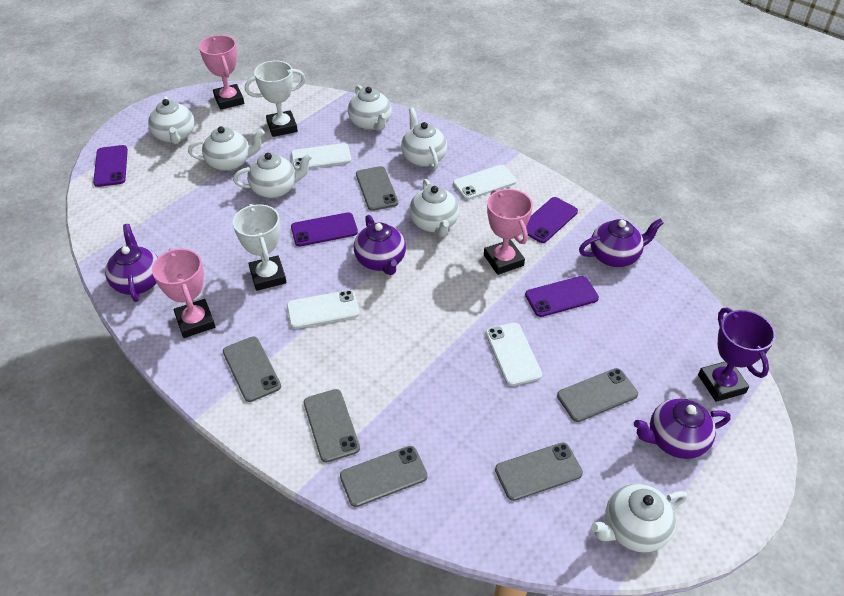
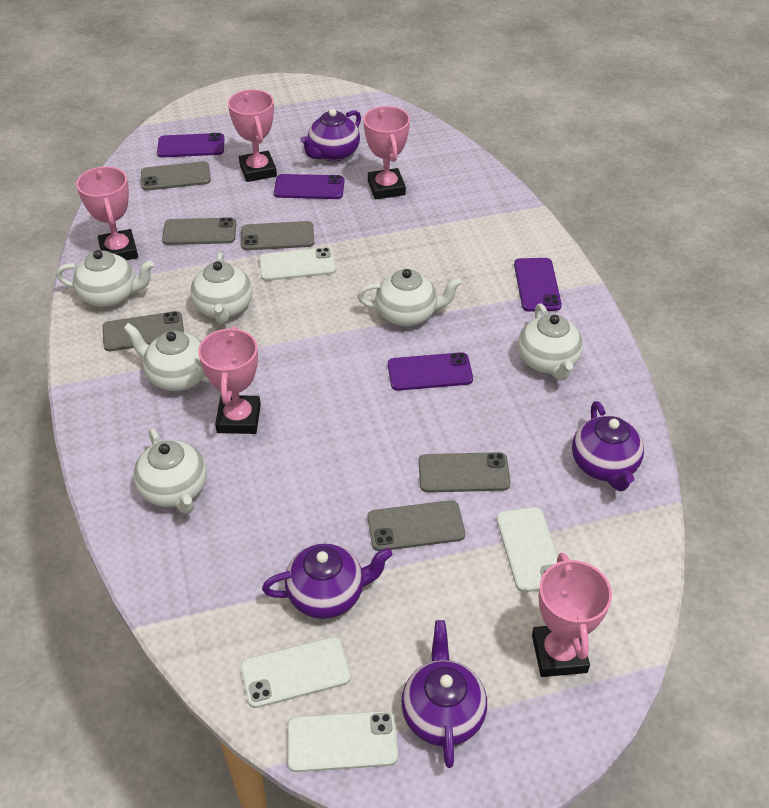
pink trophy: [152,248,215,338] [199,35,244,110] [484,189,533,275] = 3 -> [76,166,138,260] [198,326,261,434] [228,89,277,182] [363,106,410,199] [532,553,612,677] = 5
purple trophy: [698,308,776,402] = 1 -> none = 0
white teapot: [148,96,195,144] [188,126,265,171] [233,153,312,198] [348,85,392,130] [401,108,447,170] [409,179,459,236] [591,483,687,553] = 7 -> [56,250,154,307] [123,323,210,391] [133,428,207,514] [190,252,253,324] [357,269,462,326] [518,304,583,380] = 6
white trophy: [233,204,287,291] [245,61,305,137] = 2 -> none = 0

